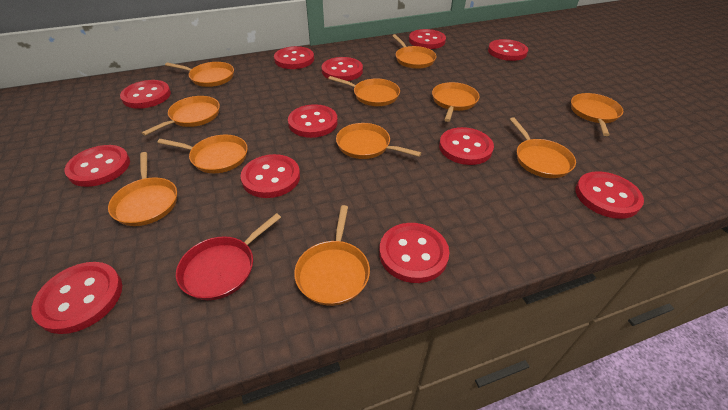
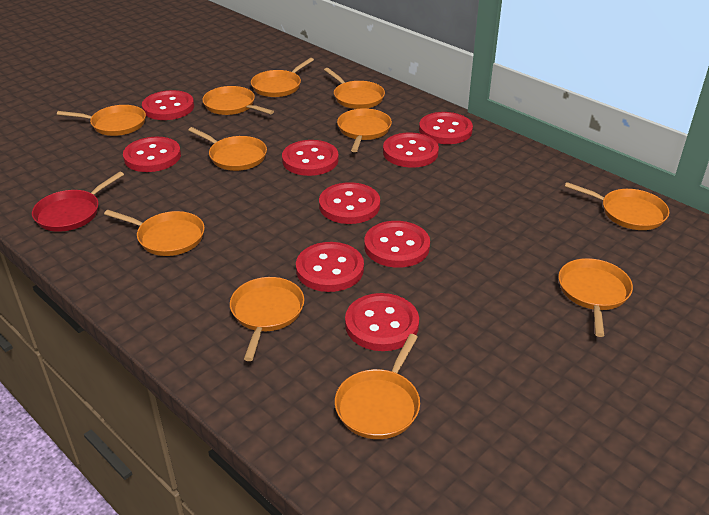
red button: [31,262,122,334] [64,145,130,187] [120,80,171,109] [240,154,300,198] [274,46,314,69] [288,104,338,138] [321,57,363,81] [379,223,449,283] [409,29,446,49] [439,127,494,165] [488,39,528,61] [576,171,644,219] = 12 -> [123,137,181,172] [142,90,194,120] [282,140,339,176] [296,242,364,292] [319,182,380,224] [345,293,419,351] [364,221,430,268] [383,133,439,168] [419,112,473,144] = 9

